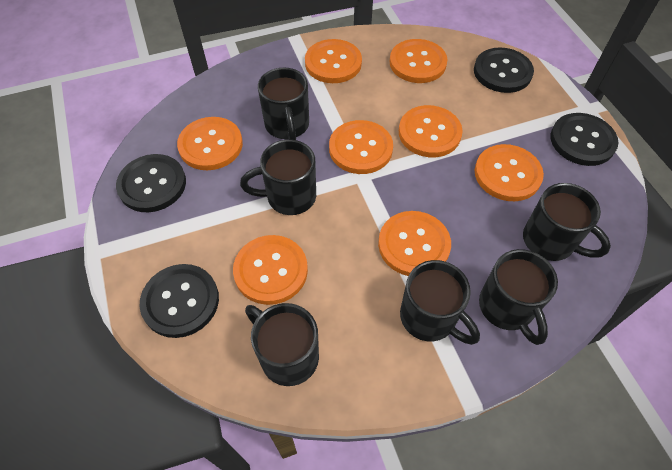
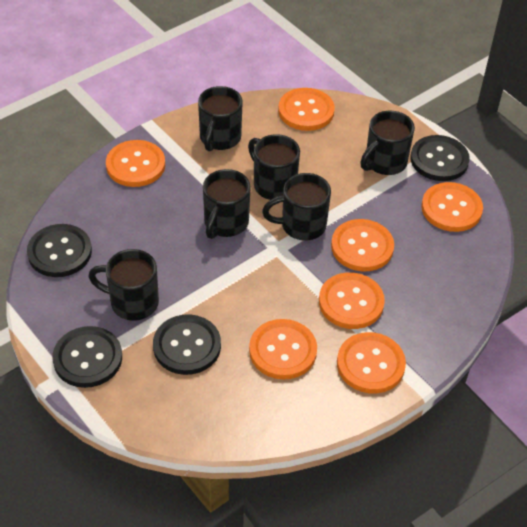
orange button: [177,117,243,170] [233,235,308,305] [305,39,362,83] [329,120,393,174] [378,211,451,276] [390,39,447,83] [399,105,463,157] [475,144,544,201] = 8 -> [106,140,165,187] [249,319,317,380] [278,88,335,131] [319,272,385,329] [331,219,394,271] [337,332,406,394] [421,182,483,232] = 7

